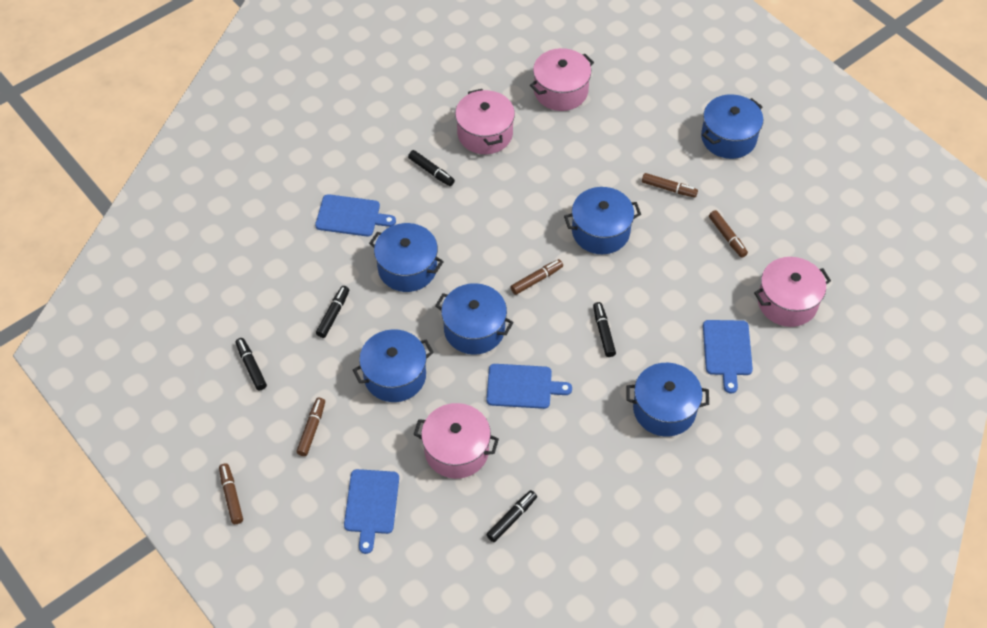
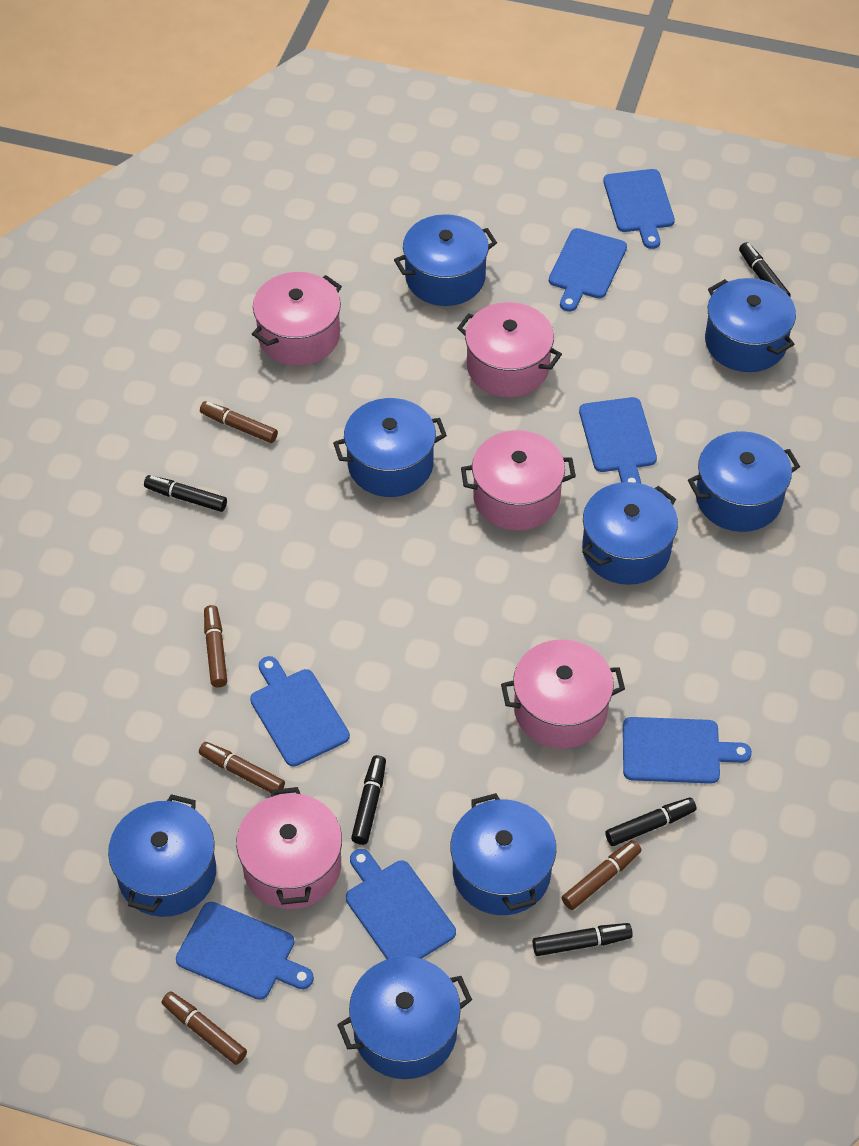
blue cutting board: [315,194,396,236] [344,469,399,554] [486,364,572,409] [703,320,753,394] = 4 -> [176,902,314,1000] [250,656,350,767] [346,849,456,959] [549,228,627,312] [579,397,657,484] [603,169,675,249] [623,717,752,784] = 7
blue pot: [353,329,434,402] [369,223,444,292] [435,283,514,355] [564,187,641,254] [626,363,709,437] [701,94,763,159] = 6 -> [108,794,216,917] [333,398,447,497] [337,956,472,1079] [394,214,497,306] [451,793,556,915] [582,482,678,585] [688,431,800,532] [705,278,796,372] = 8
pink pot: [413,403,499,479] [455,89,515,154] [530,48,594,111] [754,257,831,327] = 4 -> [236,787,342,909] [252,272,342,366] [457,302,562,397] [461,430,576,531] [501,639,625,749] = 5

